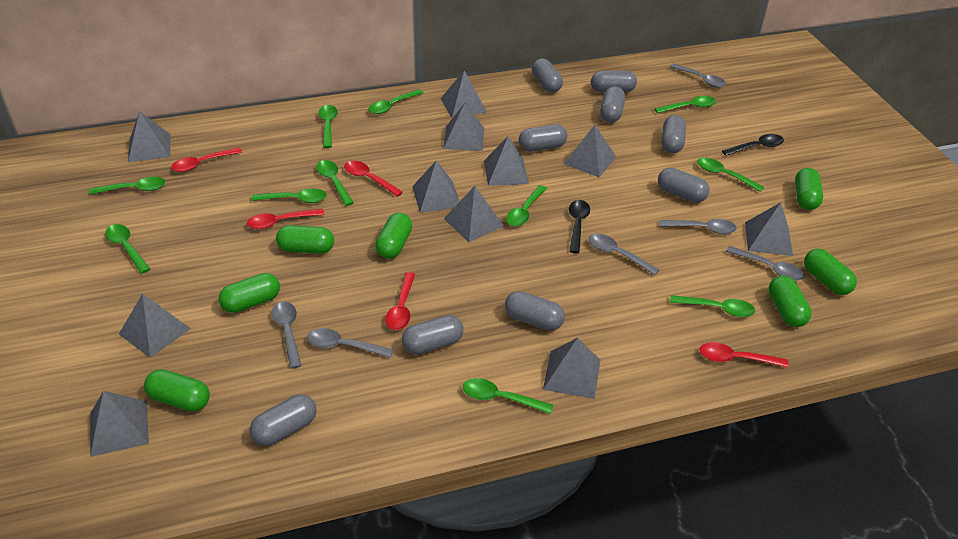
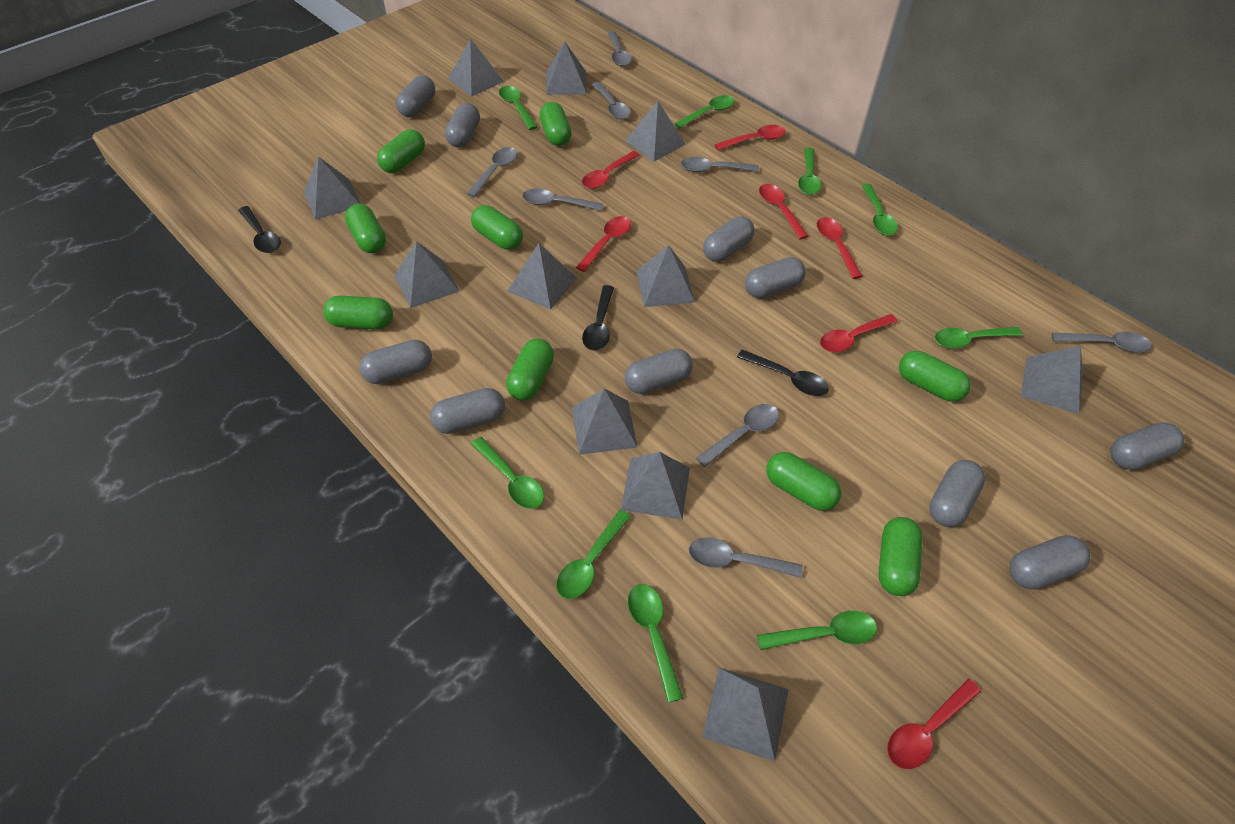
black spoon: [569,200,590,253] [722,134,784,156] = 2 -> [238,206,281,253] [582,285,614,351] [737,350,829,396] = 3
green capsule: [144,369,210,412] [219,273,280,313] [276,225,334,254] [375,212,413,259] [768,276,812,327] [795,168,823,210] [804,249,857,295] = 7 -> [323,296,393,329] [345,204,386,253] [377,130,425,173] [471,205,523,250] [506,339,554,400] [539,102,572,146] [766,452,841,511] [878,517,923,596] [899,351,971,402] = 9
green spoon: [89,177,166,195] [105,224,150,274] [252,188,327,203] [316,160,354,206] [318,105,338,148] [369,89,424,114] [463,378,553,414] [506,185,547,227] [654,96,716,113] [670,295,755,317] [697,158,764,192] = 11 -> [471,437,544,509] [499,86,537,130] [556,510,631,599] [628,584,683,703] [674,95,735,129] [757,611,877,650] [798,148,821,195] [861,184,898,236] [934,327,1023,349] = 9
grey capsule: [250,394,317,446] [402,315,464,355] [505,291,565,331] [519,124,567,152] [532,58,563,93] [591,70,637,93] [600,86,625,123] [658,168,710,203] [661,115,686,154] = 9 -> [359,340,432,384] [396,75,435,117] [430,388,505,434] [445,103,480,148] [625,349,693,394] [703,216,755,262] [745,257,806,298] [929,460,985,527] [1009,535,1090,589] [1110,422,1184,470] = 10
grey spoon: [272,301,302,369] [307,328,394,358] [589,234,659,275] [659,219,737,234] [670,64,726,88] [726,246,804,281] = 6 -> [466,147,517,197] [522,188,603,211] [591,82,631,120] [608,31,632,66] [681,157,759,172] [689,537,803,578] [696,404,779,467] [1052,332,1151,353] = 8
red spoon: [171,147,242,172] [247,209,325,229] [344,161,403,197] [385,272,415,330] [700,342,788,368] = 5 -> [576,216,631,272] [582,151,640,189] [714,125,786,150] [759,184,808,239] [817,217,863,279] [820,314,898,352] [887,679,981,769] = 7

